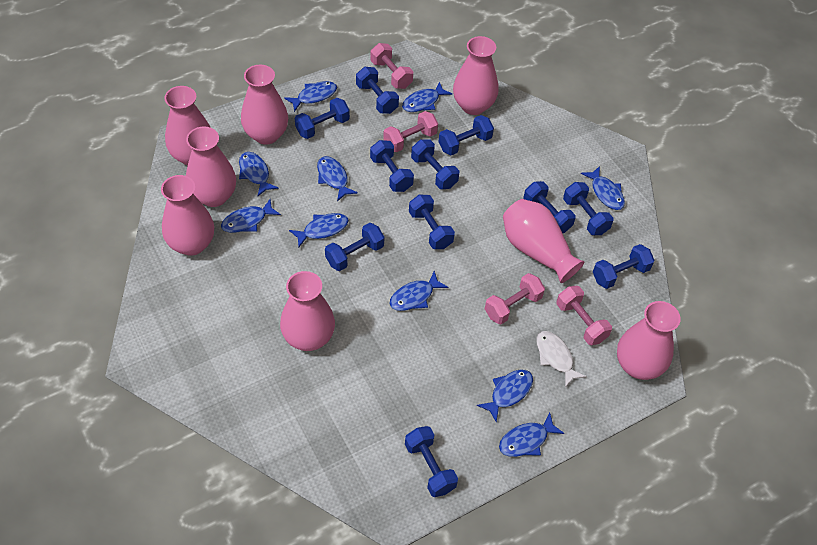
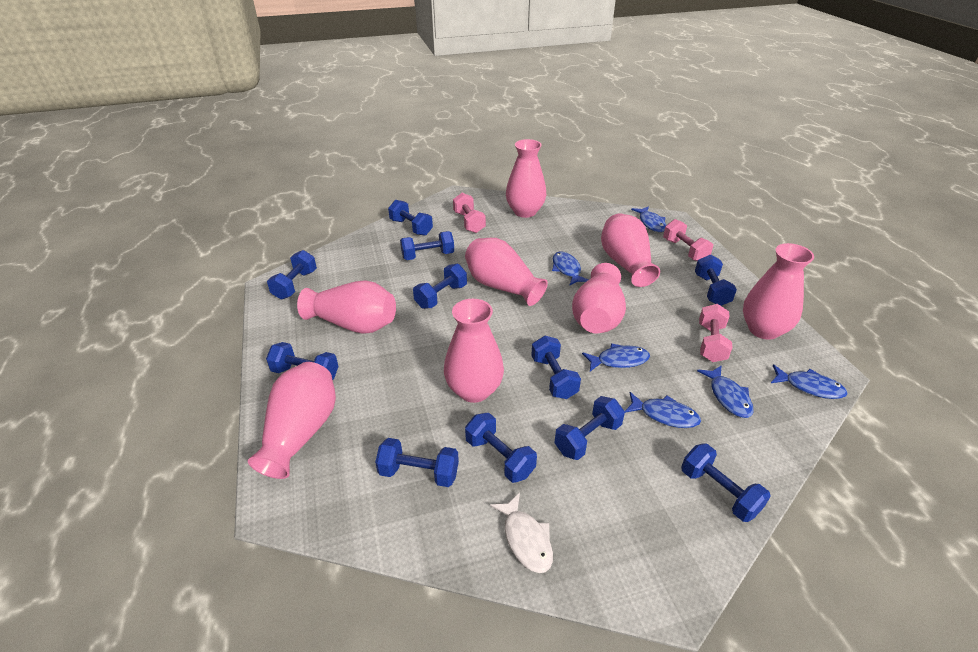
blue fish: [221,199,281,233] [239,152,279,196] [284,81,337,112] [289,213,349,247] [317,156,358,201] [389,271,448,311] [402,82,452,112] [477,370,533,422] [499,413,565,457] [581,166,625,210] = 10 -> [552,252,588,286] [582,343,650,371] [625,392,701,428] [631,206,666,232] [697,365,754,418] [771,365,848,399] = 6
pink dumbbell: [371,43,413,89] [383,111,438,152] [485,273,545,324] [556,286,612,345] = 4 -> [453,193,486,233] [663,219,713,261] [699,304,733,362] = 3

